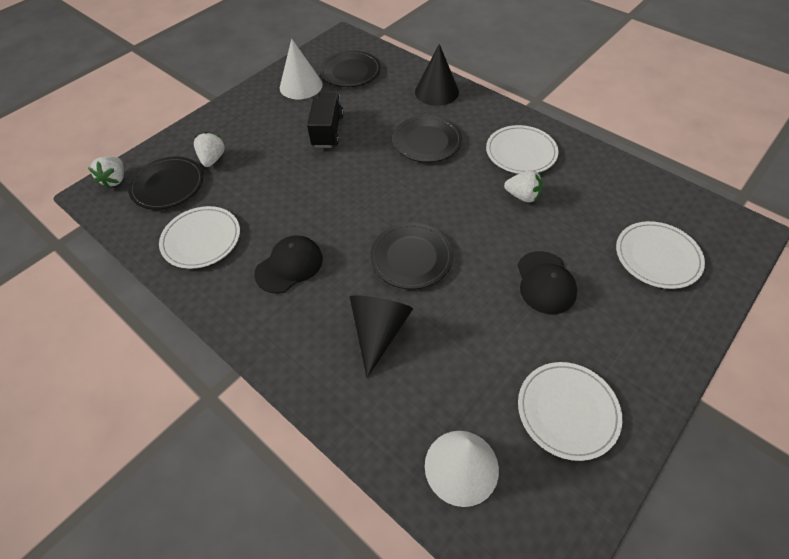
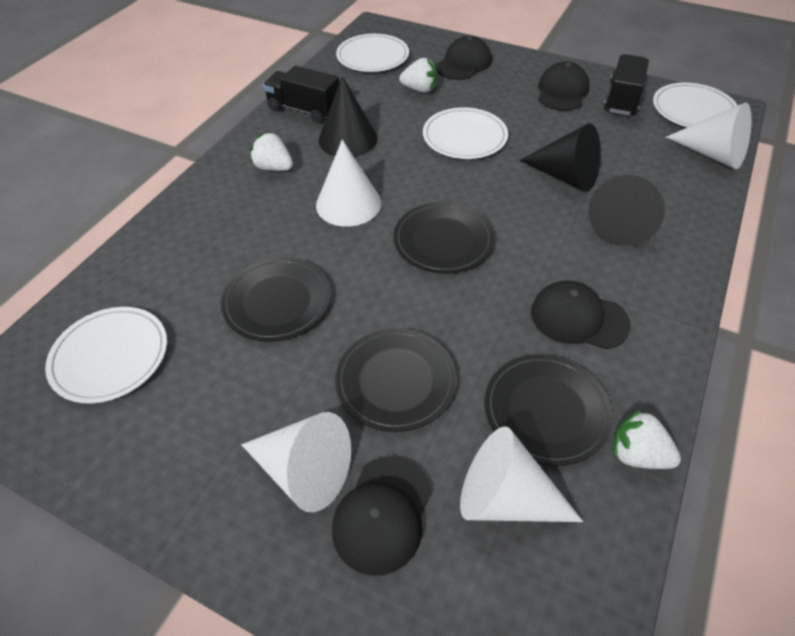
black cap: [254,235,323,294] [518,251,577,314] = 2 -> [332,456,432,576] [435,36,492,80] [531,280,631,349] [538,61,590,111] = 4
black cone: [350,295,413,378] [415,44,459,106] = 2 -> [319,76,377,157] [519,123,601,192] [588,175,665,246] = 3
black truck: [307,93,344,148] = 1 -> [263,66,339,123] [604,54,649,116] = 2
white cone: [280,38,323,99] [425,431,499,507] = 2 -> [241,412,351,512] [316,140,381,227] [460,426,583,522] [666,103,751,170] = 4

